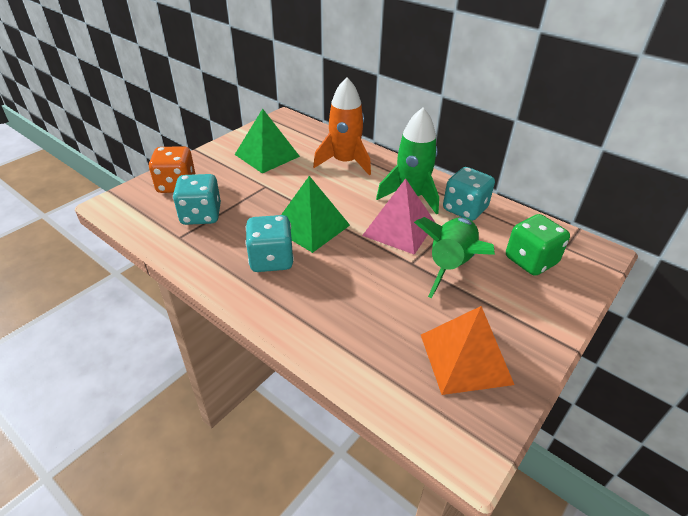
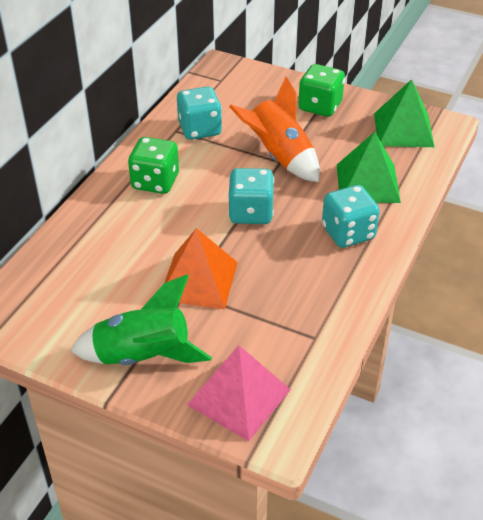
green dice: [506,214,570,276] = 1 -> [128,137,179,194] [298,64,345,117] = 2
green rocket: [376,108,439,215] [414,217,495,298] = 2 -> [70,275,212,365] = 1
orange dice: [149,146,195,193] = 1 -> none = 0

